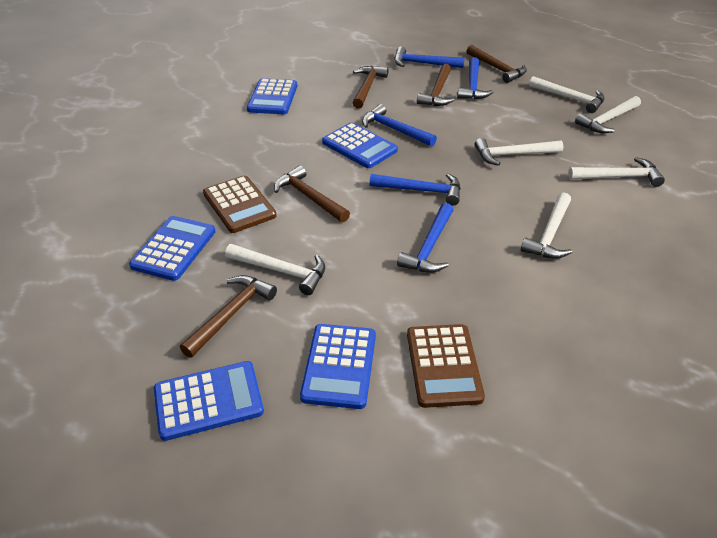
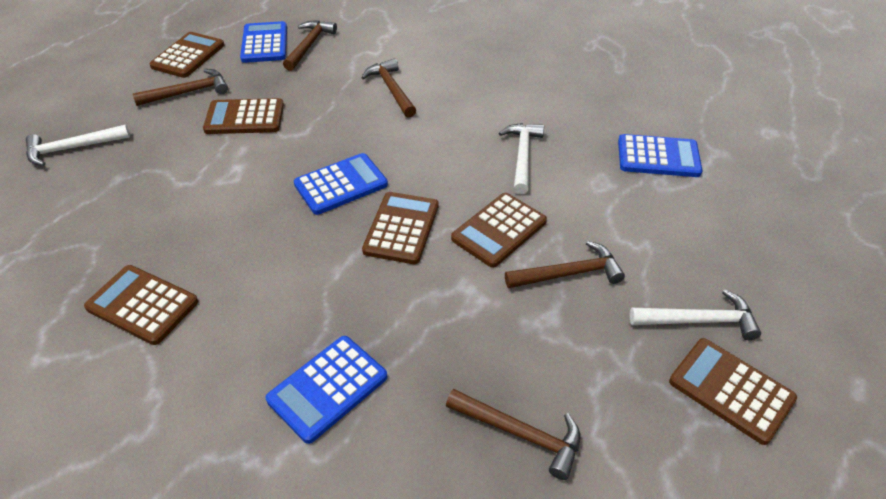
blue calculator: [129,216,216,281] [154,361,264,441] [247,78,297,114] [300,324,376,409] [322,123,398,168] = 5 -> [240,21,287,63] [266,336,387,444] [294,153,388,215] [618,134,702,177] = 4
blue hammer: [362,104,437,147] [369,173,461,206] [394,46,465,68] [397,203,453,273] [457,57,493,99] = 5 -> none = 0
brown calculator: [203,175,277,233] [407,324,485,408] = 2 -> [84,265,198,345] [149,32,224,78] [203,98,284,134] [362,192,439,264] [451,193,547,268] [669,338,797,445] = 6
white hammer: [225,244,325,295] [475,138,563,166] [521,193,572,259] [529,76,604,113] [568,157,665,187] [575,96,641,133] = 6 -> [26,125,130,166] [499,123,544,194] [630,289,761,340] = 3

